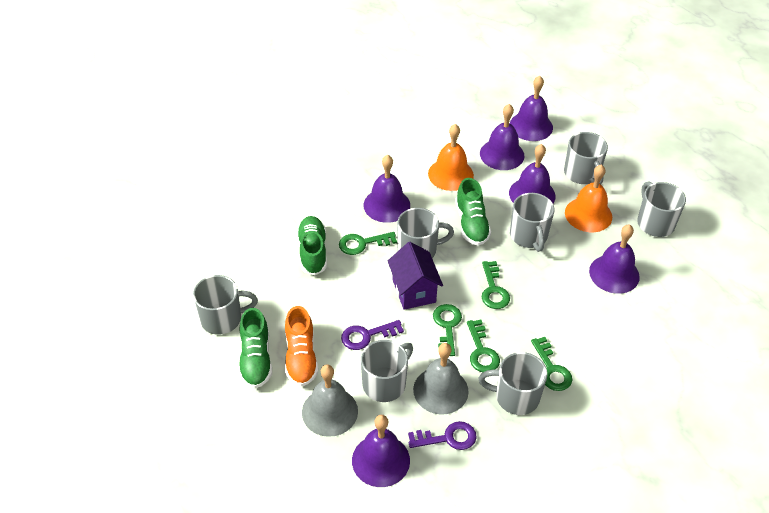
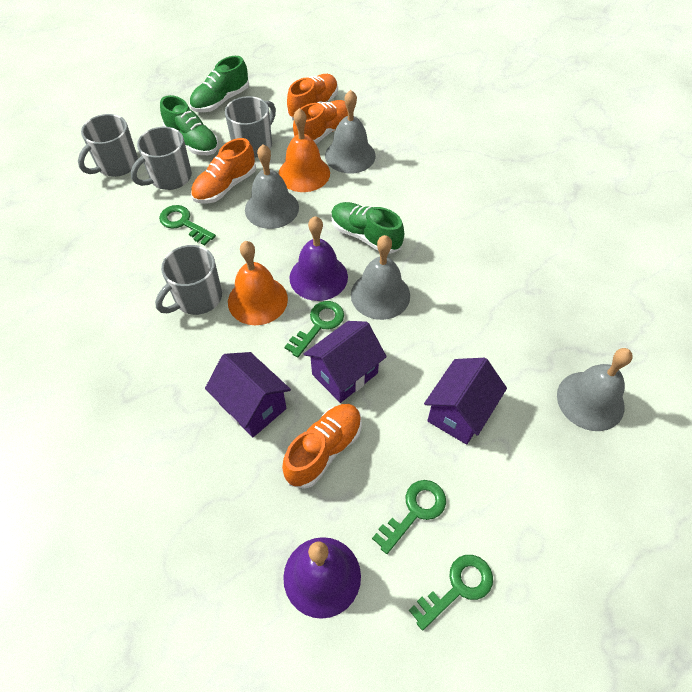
green key: [339,232,397,255] [433,304,462,356] [467,320,500,372] [482,261,510,309] [531,337,572,391] = 5 -> [159,205,216,246] [285,301,344,358] [372,480,446,554] [409,555,493,630] = 4
grey bell: [302,365,358,437] [413,343,469,414] = 2 -> [245,144,299,229] [325,90,376,173] [351,235,410,320] [557,348,633,431] = 4
grey mug: [193,275,258,335] [361,340,413,402] [397,208,454,258] [478,352,547,415] [510,193,555,252] [564,132,608,184] [637,182,686,237] = 7 -> [78,114,138,177] [131,127,192,190] [155,245,222,315] [225,96,276,158] = 4
orange shoe: [285,306,318,387] = 1 -> [191,138,256,204] [282,404,362,489] [287,74,338,120] [293,100,348,144] = 4
purple bell: [352,415,410,487] [364,155,410,223] [480,104,525,170] [509,144,555,203] [510,76,553,141] [589,224,640,294] = 6 -> [283,537,361,619] [289,216,348,301] = 2
purple house: [388,242,443,310] = 1 -> [205,352,291,437] [304,321,387,403] [424,358,507,445] = 3
purple key: [341,320,404,350] [408,421,477,450] = 2 -> none = 0

